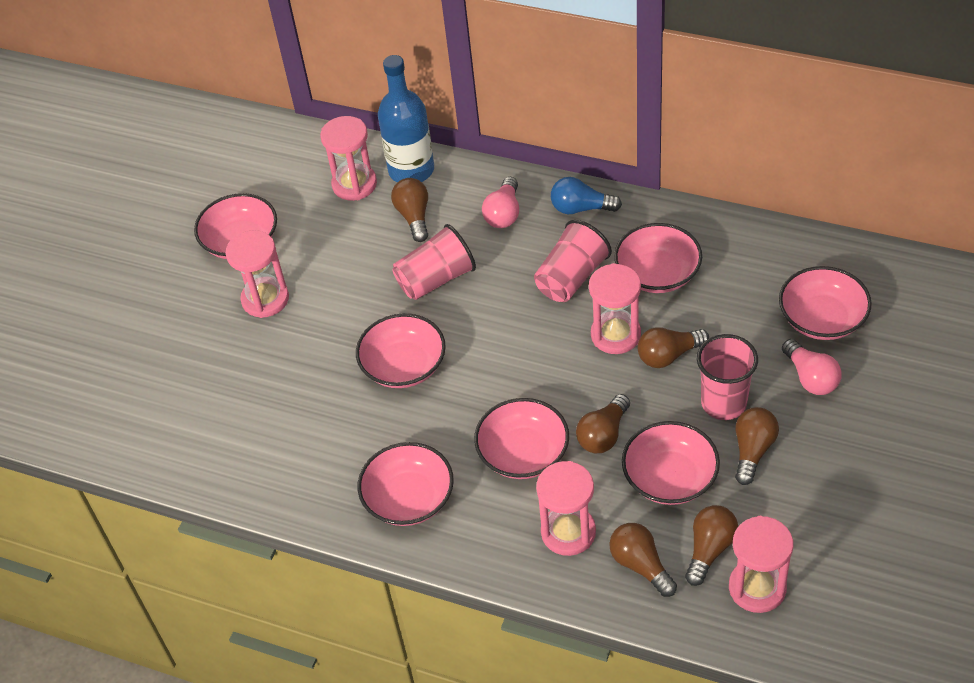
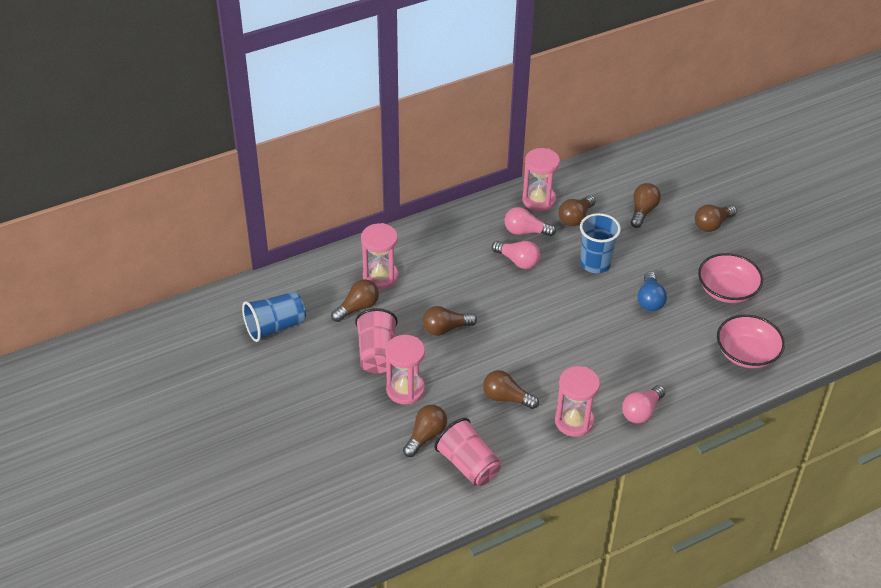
blue bottle: [378,55,434,183] = 1 -> none = 0
blue cup: none = 0 -> [242,292,306,342] [580,213,621,273] = 2
brown light bulb: [391,178,428,242] [576,394,630,453] [609,523,677,597] [638,327,709,368] [685,505,738,586] [735,407,779,485] = 6 -> [331,279,379,322] [403,405,447,457] [423,306,477,336] [483,370,539,409] [559,195,596,226] [631,183,661,228] [695,205,737,232] = 7
pink bowl: [194,193,277,259] [356,313,446,388] [358,442,454,526] [474,398,569,479] [614,223,702,293] [622,421,720,505] [779,266,872,340] = 7 -> [698,253,763,303] [717,315,785,368] = 2
pink cup: [392,224,476,300] [534,220,612,302] [697,334,758,420] = 3 -> [355,308,398,374] [434,418,501,486] = 2
pink hourglass: [225,230,289,318] [320,116,377,201] [536,461,596,556] [589,263,641,354] [729,516,793,613] = 5 -> [361,223,398,289] [385,335,425,405] [522,148,560,211] [555,366,600,437] = 4
pink light bulb: [482,177,519,228] [782,339,842,395] = 2 -> [492,241,540,269] [505,207,556,236] [622,385,666,424] = 3

